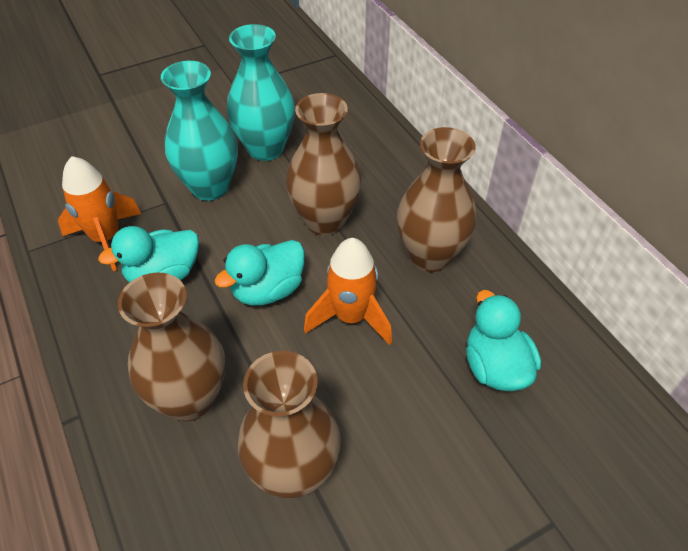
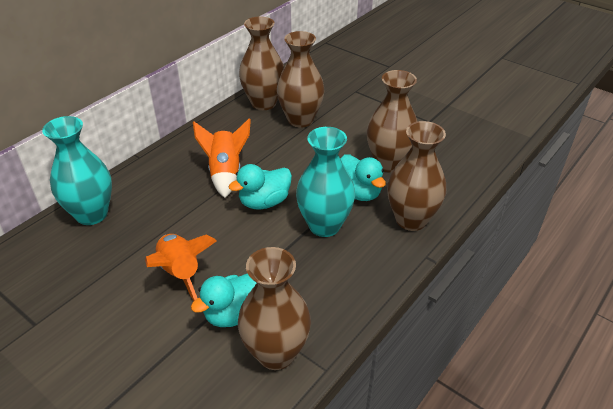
brown vase: [118,273,225,421] [238,351,341,498] [286,93,362,236] [397,127,476,272] = 4 -> [238,247,311,370] [239,17,284,110] [277,31,324,128] [367,70,418,173] [387,121,446,231] = 5

